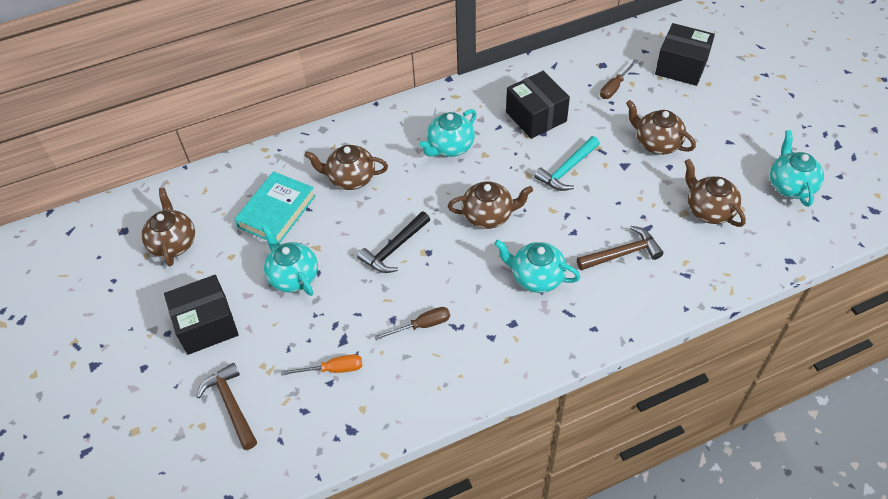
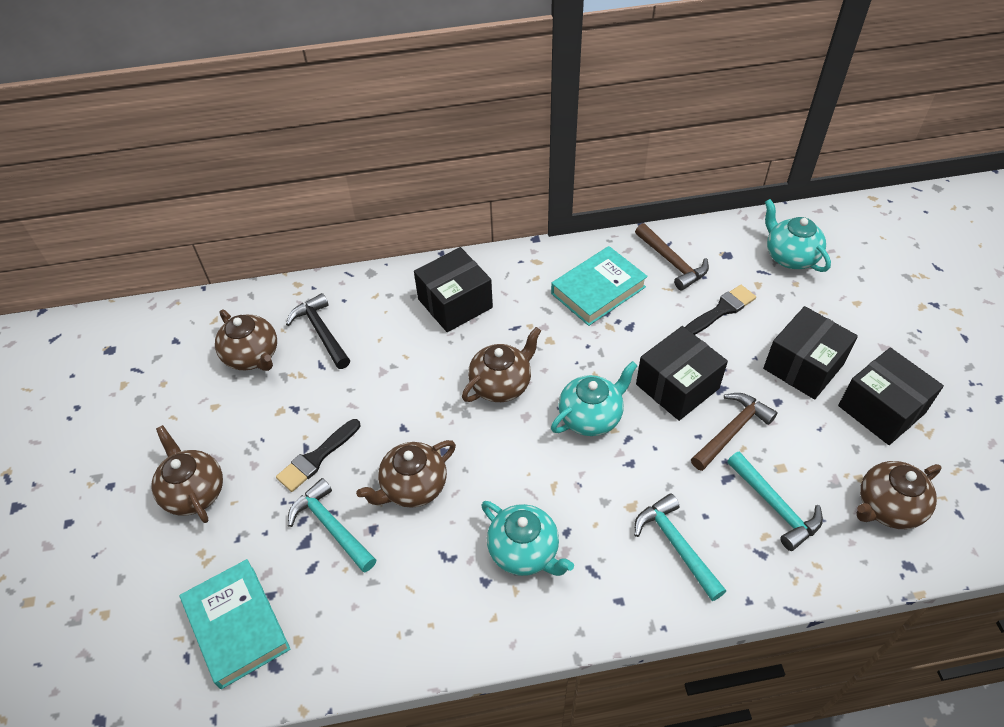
black box: [164,275,239,355] [506,71,570,139] [655,23,715,86] = 3 -> [414,247,493,332] [636,326,728,421] [763,306,858,399] [838,347,944,445] = 4
black brush: none = 0 -> [276,419,360,492] [685,285,756,335] = 2
brown screwdriver: [374,307,450,340] [600,59,638,99] = 2 -> none = 0
orange screwdriver: [281,354,362,376] = 1 -> none = 0
turquoise book: [235,171,316,244] = 1 -> [180,559,291,689] [551,246,648,326] = 2
turquoise hammer: [534,136,600,191] = 1 -> [288,478,376,573] [634,493,726,601] [727,452,823,551] = 3
turquoise teapot: [262,225,318,296] [419,109,477,157] [494,240,580,293] [770,130,824,207] = 4 -> [482,501,574,576] [551,361,638,436] [765,199,831,272] = 3

